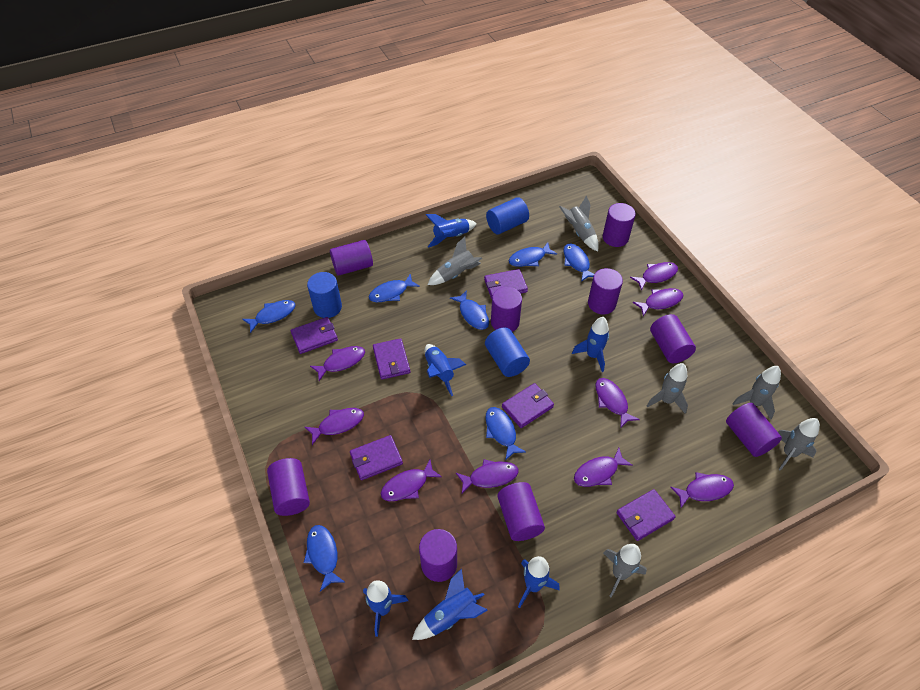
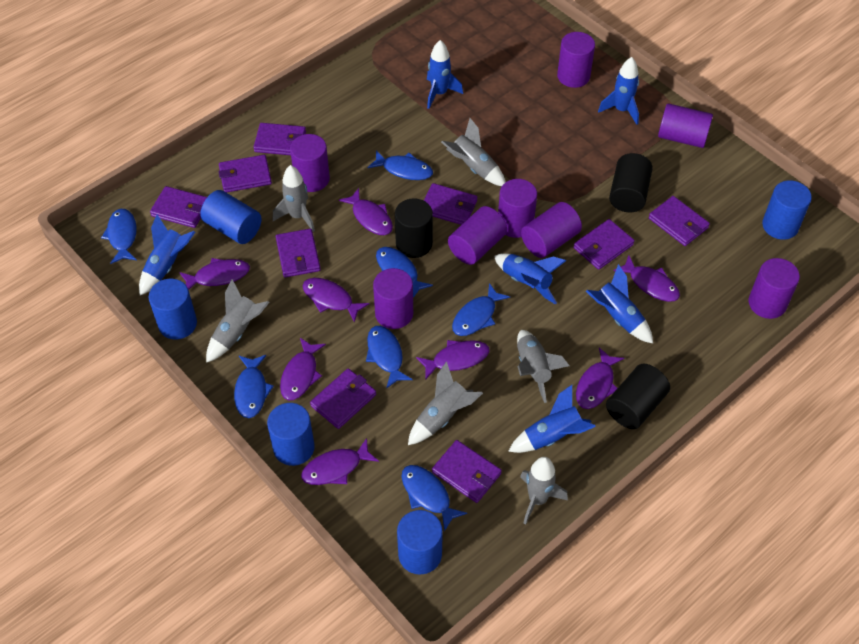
black cylinder: none = 0 -> [395,198,433,258] [606,364,670,429] [609,153,653,212] = 3
blue cylinder: [307,272,342,318] [485,327,530,377] [486,197,529,234] = 3 -> [149,279,197,339] [200,190,261,244] [267,403,315,466] [397,510,443,575] [762,180,812,240] = 5
purple cylinder: [267,458,310,516] [330,240,373,276] [419,529,457,582] [491,287,522,332] [497,482,545,541] [588,268,623,314] [603,203,636,247] [650,314,696,363] [726,403,782,457] = 9 -> [290,134,330,192] [373,268,413,329] [448,206,507,265] [498,179,537,238] [521,202,582,258] [557,32,595,88] [658,103,713,148] [749,258,800,319] = 8
purple fish: [305,408,364,445] [310,346,365,381] [381,460,442,501] [456,459,519,494] [574,448,633,487] [595,378,640,428] [630,262,678,291] [633,288,683,316] [670,472,734,508] = 9 -> [179,258,250,290] [280,338,326,400] [301,438,379,485] [303,278,369,323] [339,188,393,235] [416,340,490,380] [576,348,624,409] [613,255,680,302] = 8
purple wallet: [291,317,338,354] [350,435,403,480] [373,338,410,379] [484,269,528,299] [502,383,554,428] [616,489,676,541] = 6 -> [150,186,207,228] [219,155,272,193] [253,123,306,155] [276,229,321,277] [310,368,376,429] [424,183,477,225] [432,440,502,503] [574,219,635,270] [649,196,710,246] = 9

